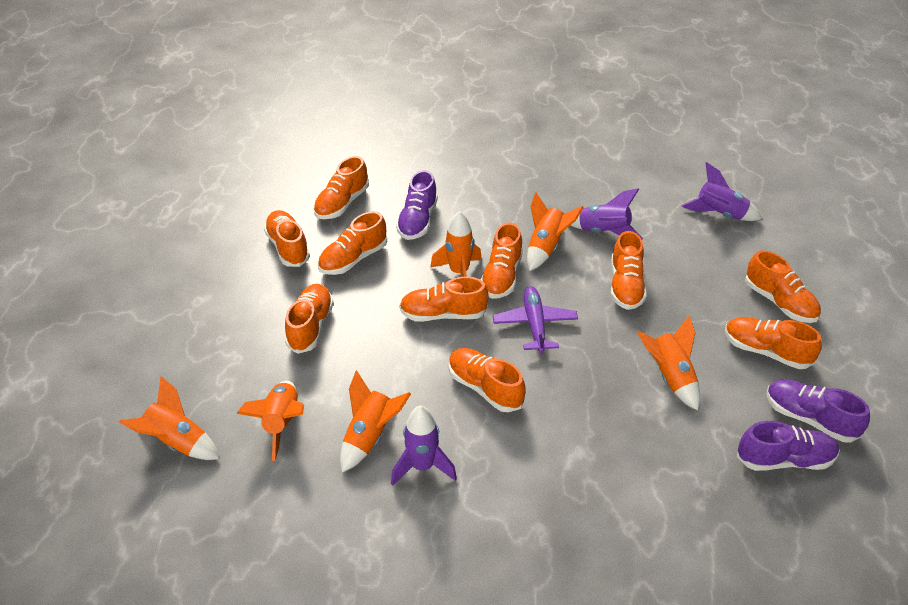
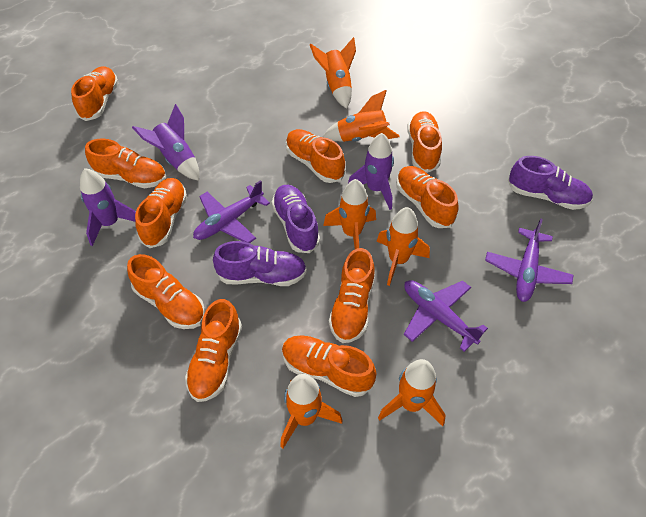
purple plane: [493,286,578,353] = 1 -> [193,180,270,243] [404,280,488,352] [485,218,574,302] = 3

